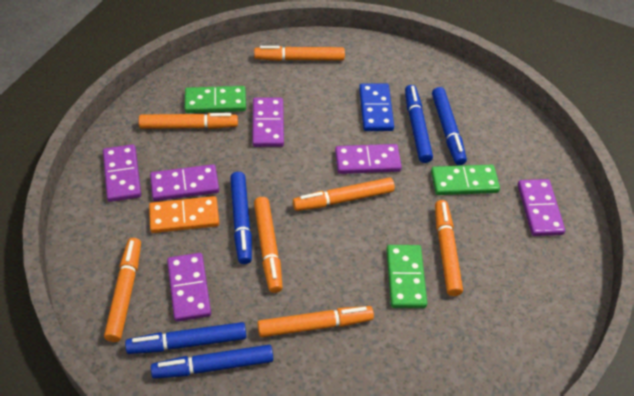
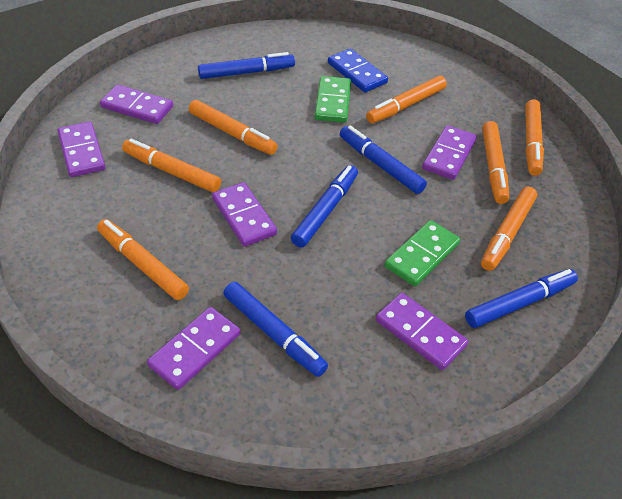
green domino: [185,86,246,113] [386,245,427,308] [431,165,500,195] = 3 -> [315,76,351,123] [385,220,460,286] = 2
orange domino: [149,196,219,233] = 1 -> none = 0

